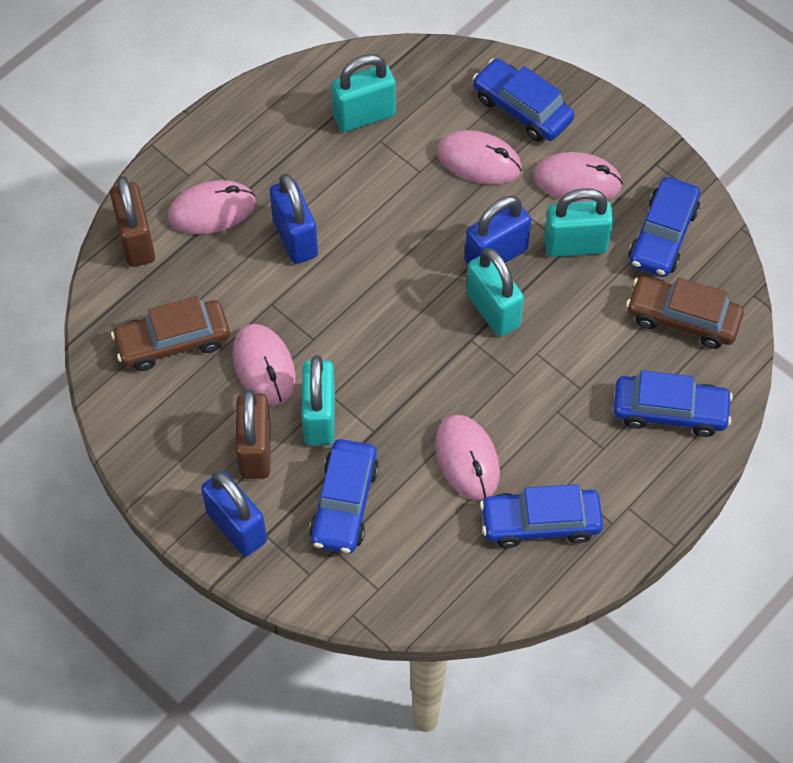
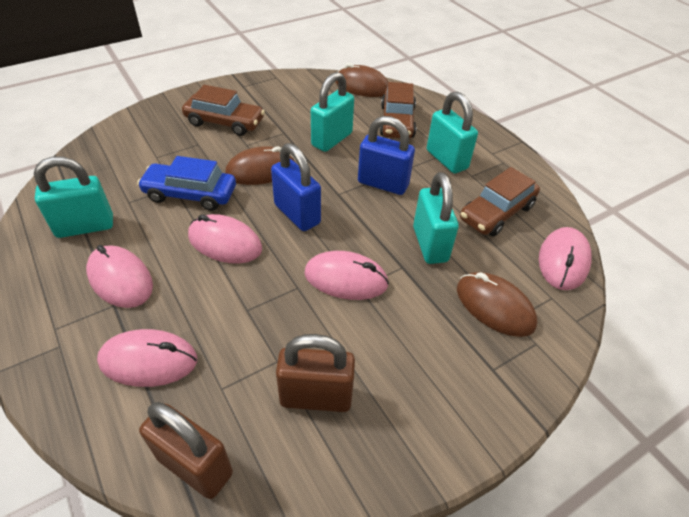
blue car: [309,439,379,553] [472,58,574,141] [480,484,603,548] [613,370,733,437] [628,177,700,277] = 5 -> [137,156,236,211] = 1
blue padlock: [201,471,267,556] [270,174,318,264] [465,196,531,264] = 3 -> [271,143,321,231] [358,116,415,195] = 2
brown car: [111,296,230,371] [626,276,744,349] = 2 -> [182,85,265,136] [379,82,416,139] [460,167,540,237] = 3
brown mouse: none = 0 -> [225,147,296,185] [335,63,388,97] [457,272,537,337] = 3

